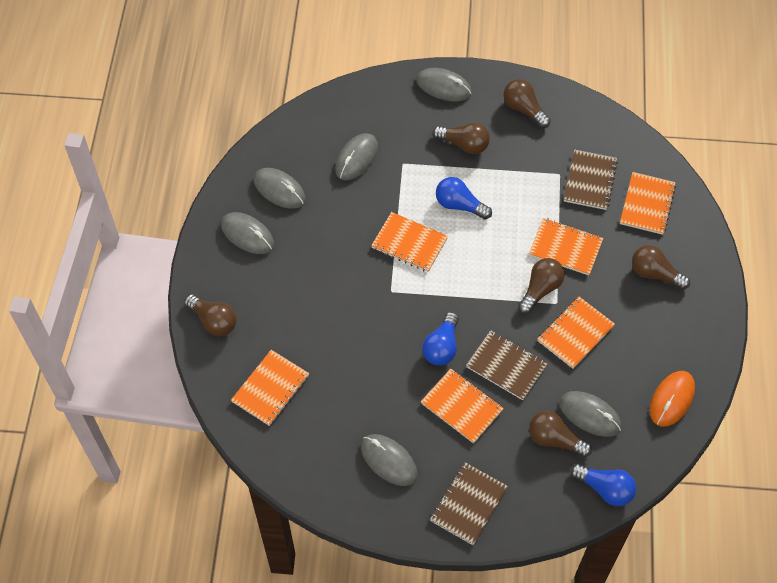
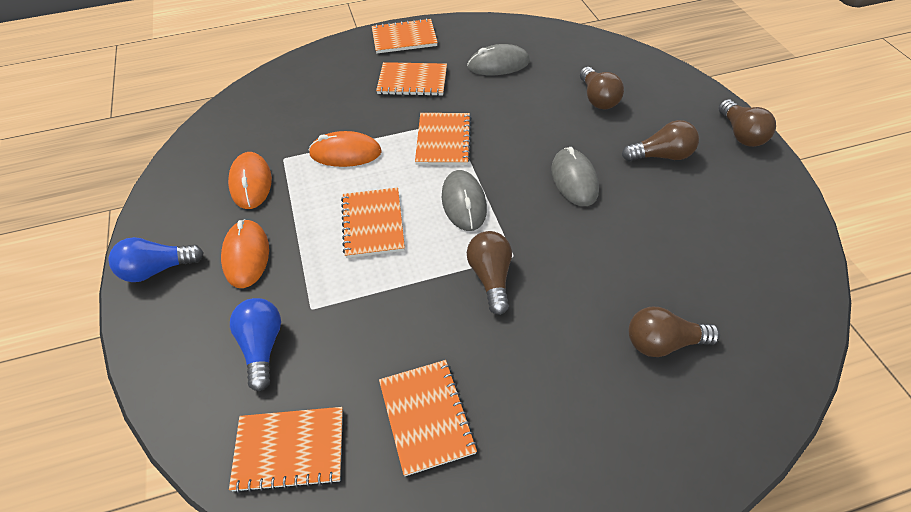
blue light bulb: [422,312,459,366] [436,177,492,220] [570,464,636,506] = 3 -> [109,237,203,282] [230,298,281,391] = 2
brown light bulb: [184,294,237,336] [432,123,490,154] [503,79,551,128] [518,258,565,314] [529,411,592,457] [632,245,690,290] = 6 -> [467,231,512,315] [580,67,624,110] [622,120,699,162] [629,307,720,357] [718,99,776,147] = 5
brown notebook: [430,463,508,545] [466,330,548,400] [564,150,618,210] = 3 -> none = 0
grey mouse: [221,212,274,254] [254,168,306,209] [335,133,378,180] [361,434,418,486] [416,68,472,101] [559,391,621,437] = 6 -> [442,170,487,231] [467,44,530,75] [551,147,599,206] = 3
orange mouse: [650,371,695,427] = 1 -> [221,219,269,288] [228,152,272,209] [309,131,382,167] = 3

